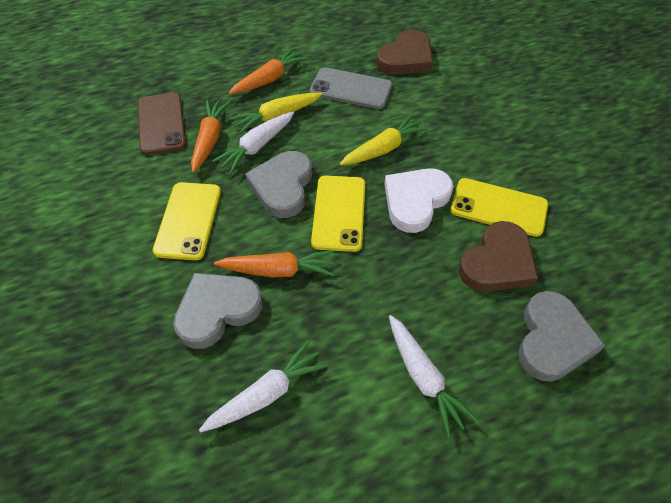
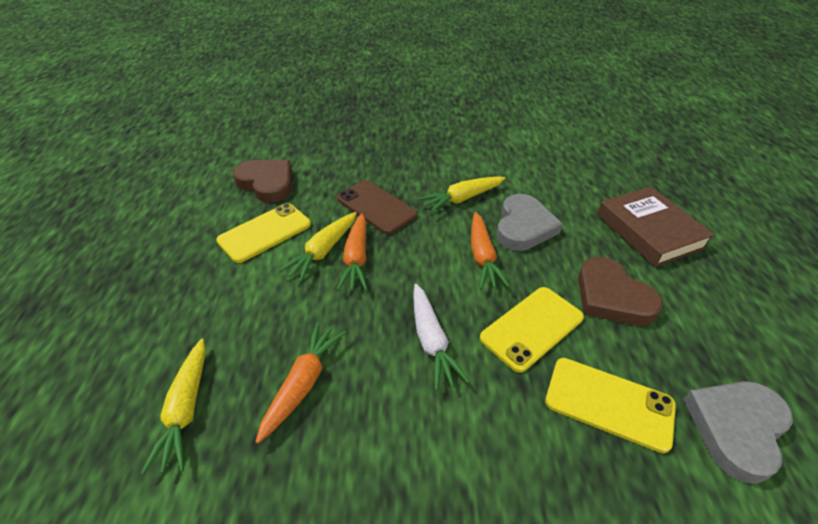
brown book: none = 0 -> [597,187,715,267] = 1
grey heart: [173,273,263,349] [245,151,312,218] [518,291,605,382] = 3 -> [496,194,563,251] [683,381,793,484] = 2
grey phone: [310,67,392,109] = 1 -> none = 0
white carrot: [199,341,328,433] [212,112,294,174] [389,315,478,438] = 3 -> [413,284,470,391] = 1
white heart: [384,168,453,233] = 1 -> none = 0
yellow carrot: [229,93,322,134] [340,114,429,165] = 2 -> [141,339,206,475] [278,212,357,282] [419,176,506,213] = 3

